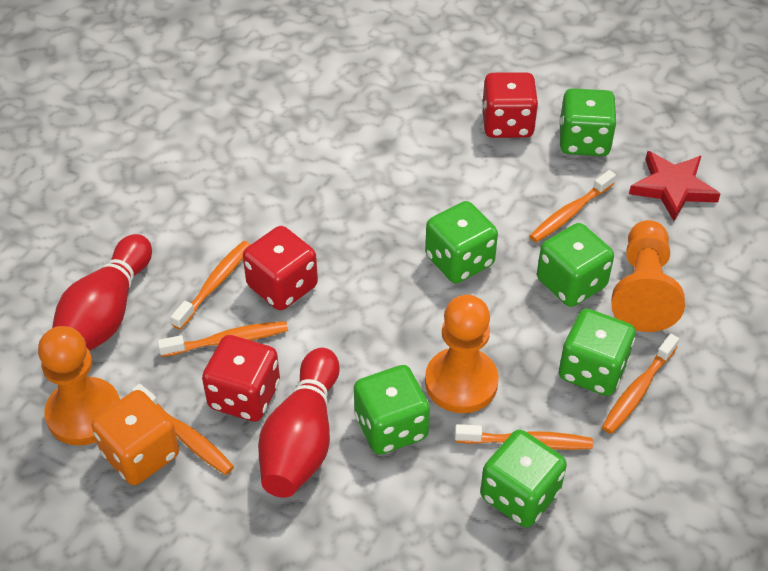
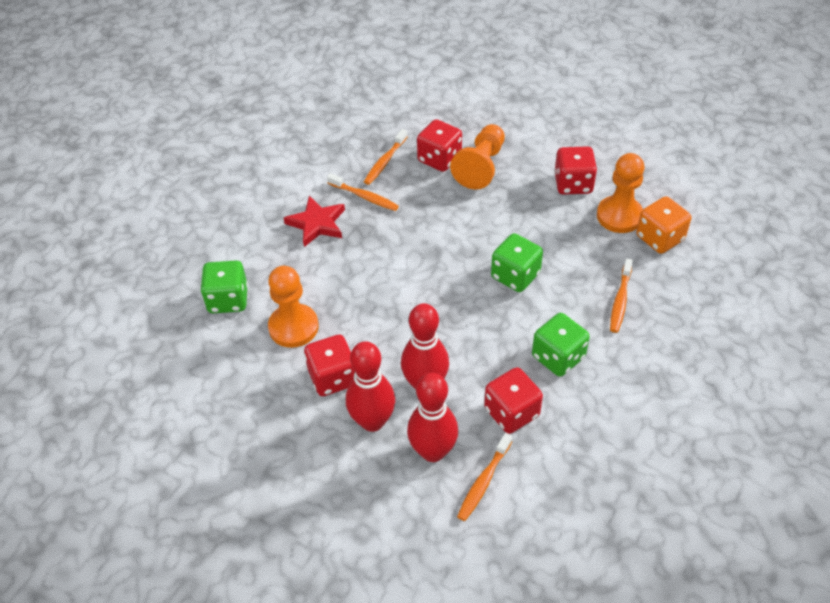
green dice: [354,365,430,455] [425,201,498,283] [480,430,567,527] [537,223,614,307] [559,88,617,156] [559,309,635,396] = 6 -> [200,261,248,313] [491,233,543,292] [532,313,590,377] = 3
orange toothbrush: [132,383,234,475] [157,321,288,357] [171,241,251,330] [455,424,593,450] [529,170,616,242] [602,334,679,434] = 6 -> [327,173,399,211] [364,129,407,185] [457,433,512,521] [610,258,633,333] = 4
red bowling pin: [52,234,152,351] [258,348,340,498] = 2 -> [346,341,395,432] [401,303,449,390] [407,373,458,462] = 3
red dice: [202,335,280,421] [243,226,318,310] [482,72,538,138] = 3 -> [304,334,355,396] [417,119,462,172] [484,367,543,434] [554,146,597,195] = 4

